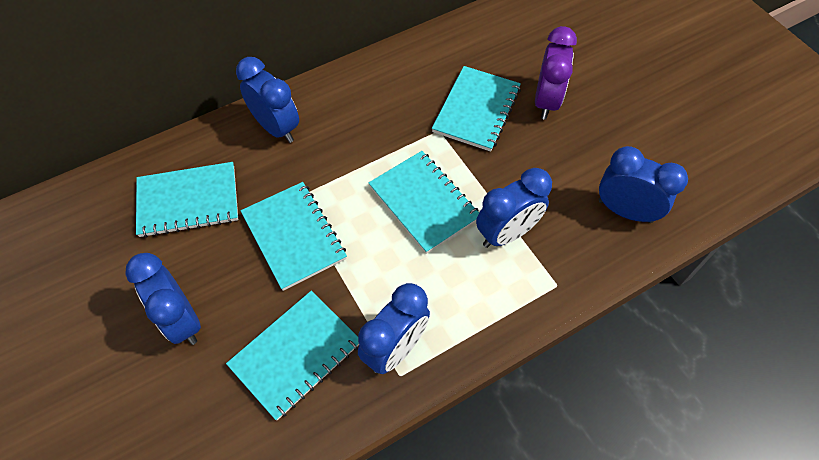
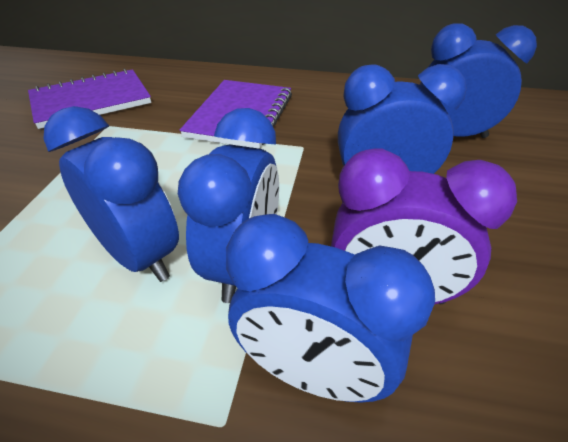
purple notebook: none = 0 -> [28,68,151,129] [179,80,292,149] = 2
turquoise notebook: [136,162,238,238] [226,291,359,420] [240,182,347,291] [369,151,479,254] [432,66,521,152] = 5 -> none = 0

